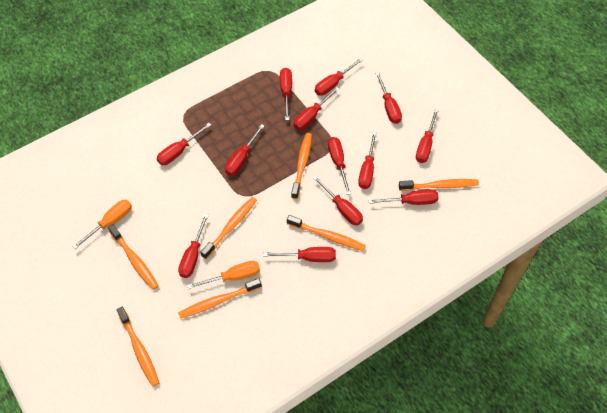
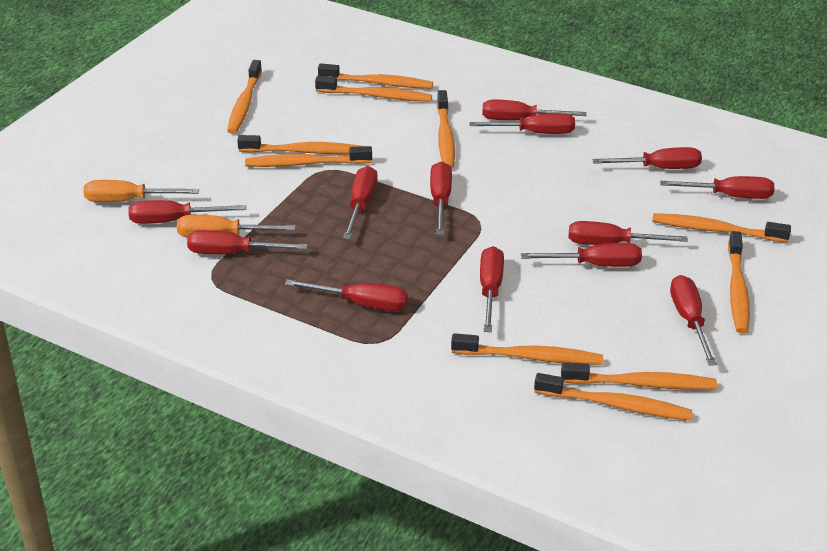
orange toothbrush: [108,224,159,290] [117,307,159,387] [178,278,262,319] [200,197,257,259] [287,215,366,251] [291,133,312,199] [399,179,479,191] = 7 -> [227,60,262,134] [237,135,360,154] [245,146,372,167] [315,76,432,102] [318,63,433,89] [437,90,455,169] [451,333,603,365] [534,373,692,421] [561,362,717,390] [652,213,791,243] [728,231,750,334] = 11

